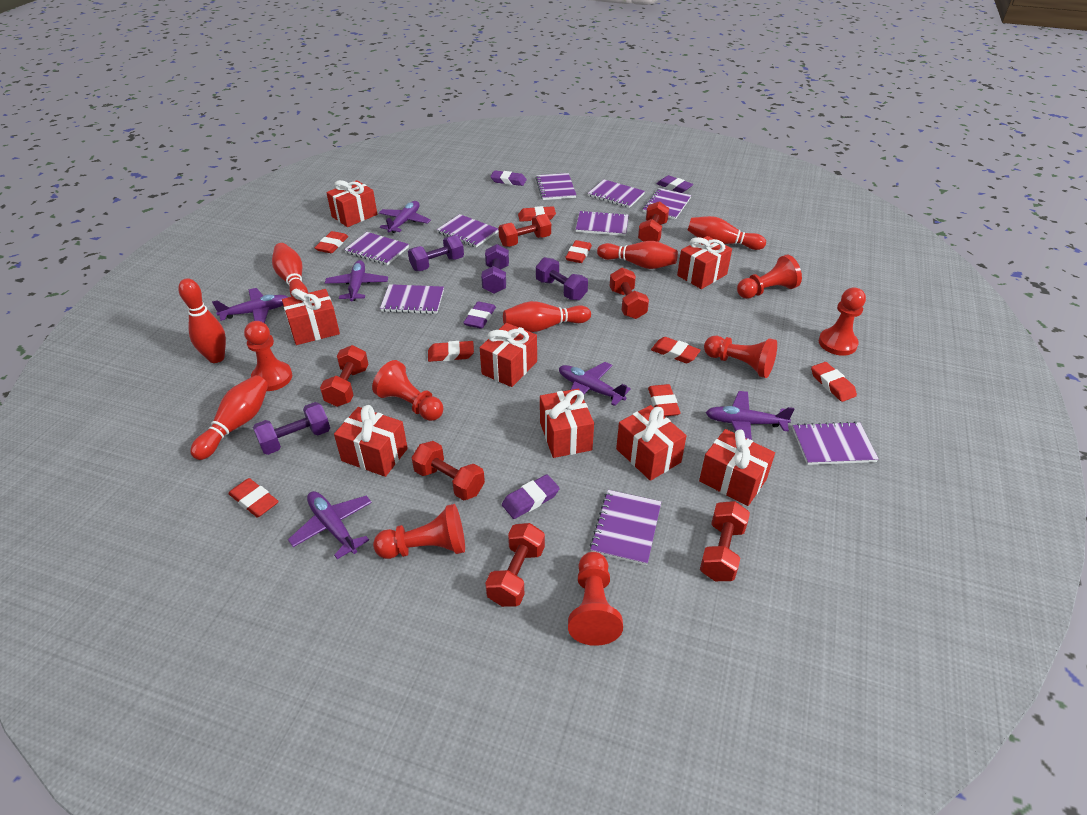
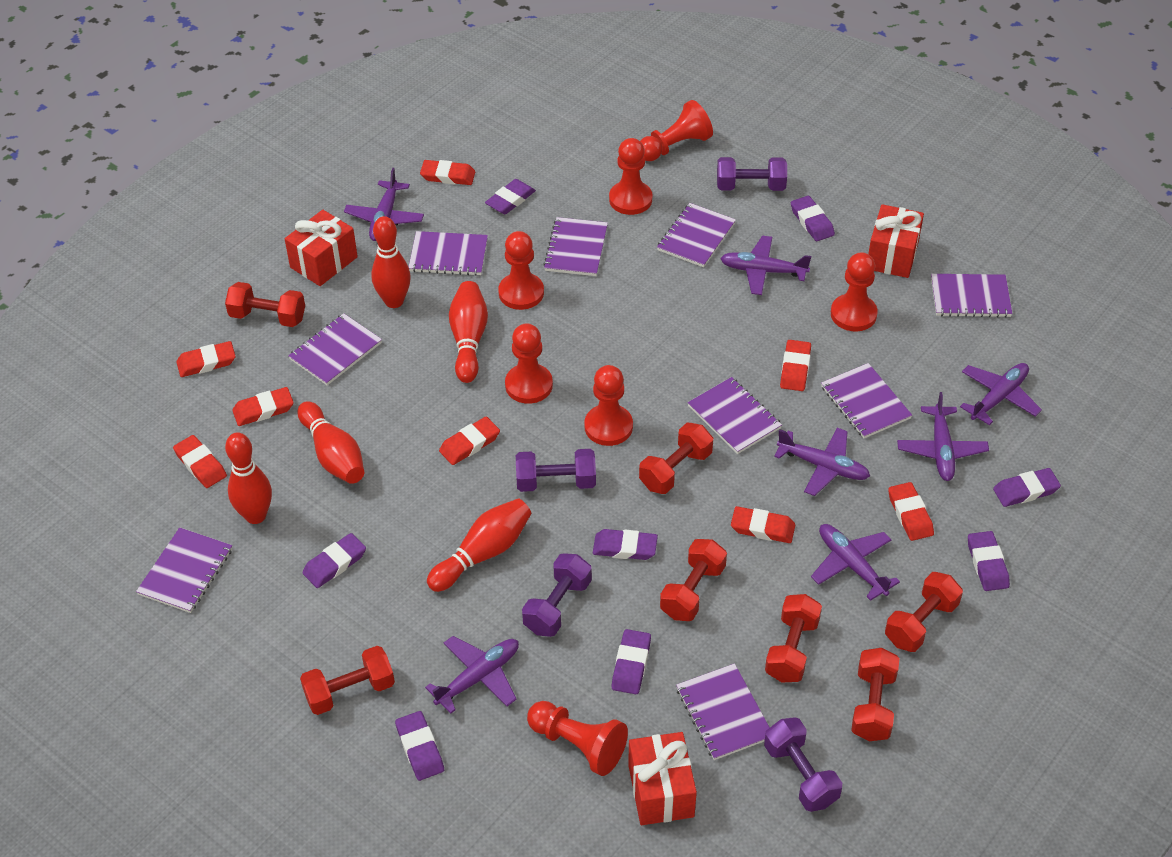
purple eraser: [463,301,496,329] [490,171,527,186] [502,474,560,519] [657,175,693,193] = 4 -> [303,533,366,588] [395,711,444,781] [485,179,536,214] [593,529,658,560] [611,629,651,694] [791,196,835,241] [968,531,1010,591] [993,468,1061,507] = 8
purple plane: [212,288,288,323] [288,491,372,559] [325,260,388,302] [379,201,431,233] [559,362,631,406] [706,391,794,440] = 6 -> [344,168,424,241] [425,636,519,714] [720,236,811,295] [774,428,870,496] [811,524,900,601] [897,392,989,481] [960,363,1042,425] = 7
red bowling pin: [178,278,226,363] [190,375,268,460] [272,243,308,297] [503,301,591,332] [597,241,678,269] [688,216,766,250] = 6 -> [225,432,272,524] [298,401,364,484] [371,216,411,308] [427,498,531,592] [449,281,488,383] = 5
red gift: [282,289,340,345] [326,180,377,227] [334,405,408,477] [480,323,537,387] [540,389,594,458] [616,405,687,481] [677,236,732,289] [699,429,775,506] = 8 -> [285,210,358,286] [628,732,697,825] [868,204,924,278] = 3

